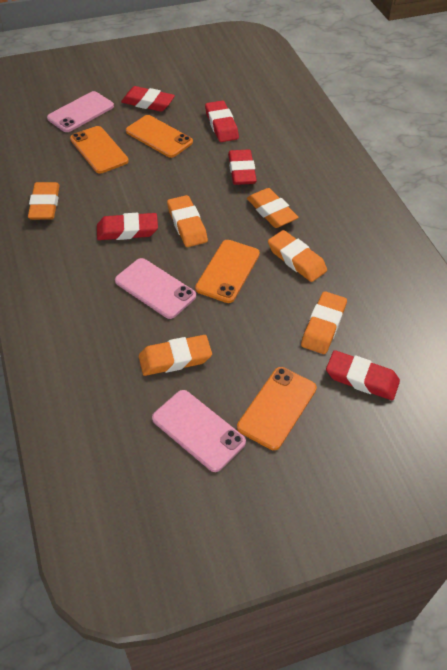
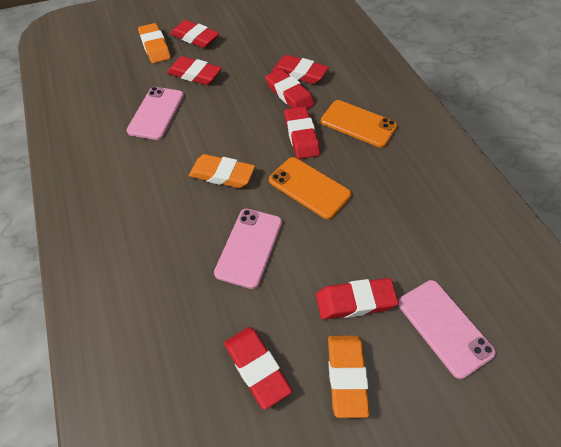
orange eraser: [28,182,60,220] [139,335,212,376] [167,195,208,247] [247,188,299,228] [268,230,327,282] [301,291,347,354] = 6 -> [138,23,171,63] [189,154,255,188] [328,335,370,418] = 3
orange phone: [70,126,129,173] [126,115,193,158] [195,240,260,303] [237,367,317,450] = 4 -> [269,157,352,219] [321,100,397,148] = 2
red eraser: [97,213,158,240] [121,86,175,112] [205,101,239,142] [228,149,257,185] [326,350,400,400] = 5 -> [167,56,222,85] [171,20,219,48] [224,327,292,410] [265,69,315,109] [272,55,329,84] [284,107,320,159] [316,278,399,319] = 7

